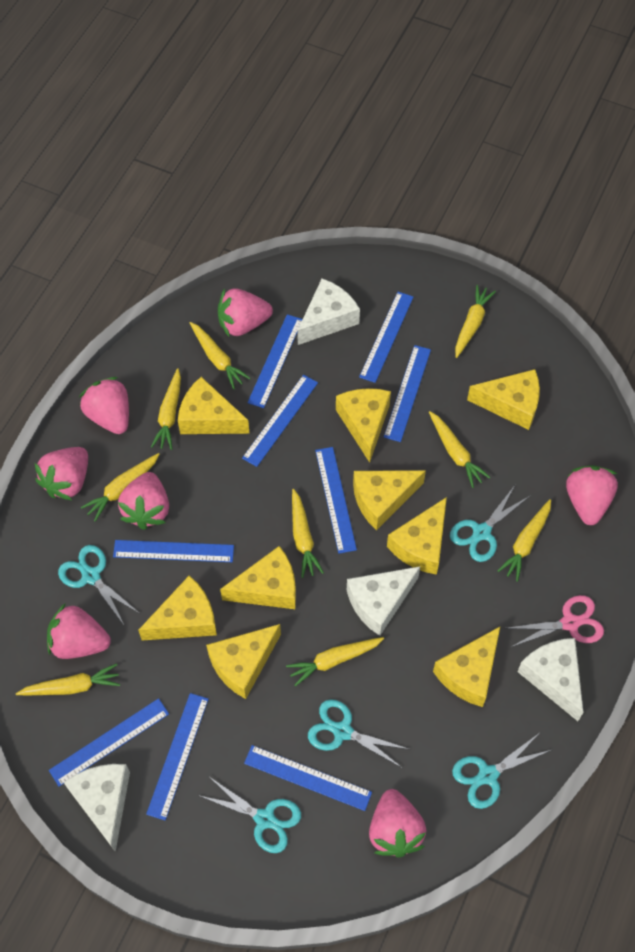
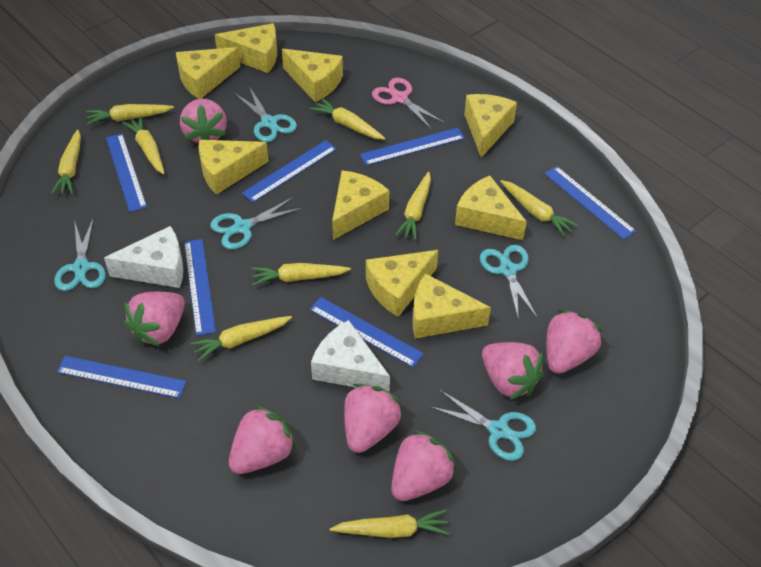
blue ruler: [49,698,169,787] [113,540,234,562] [146,693,209,821] [242,375,318,467] [244,745,372,811] [247,314,302,408] [315,447,357,554] [359,292,413,383] [384,345,431,442] = 9 -> [57,356,187,398] [106,134,147,212] [184,239,216,336] [242,140,337,203] [309,297,424,368] [360,128,465,166] [544,166,637,240] = 7
white cheese: [63,764,130,852] [297,278,360,345] [347,566,420,636] [517,638,584,721] = 4 -> [104,226,183,288] [311,320,390,392] = 2

